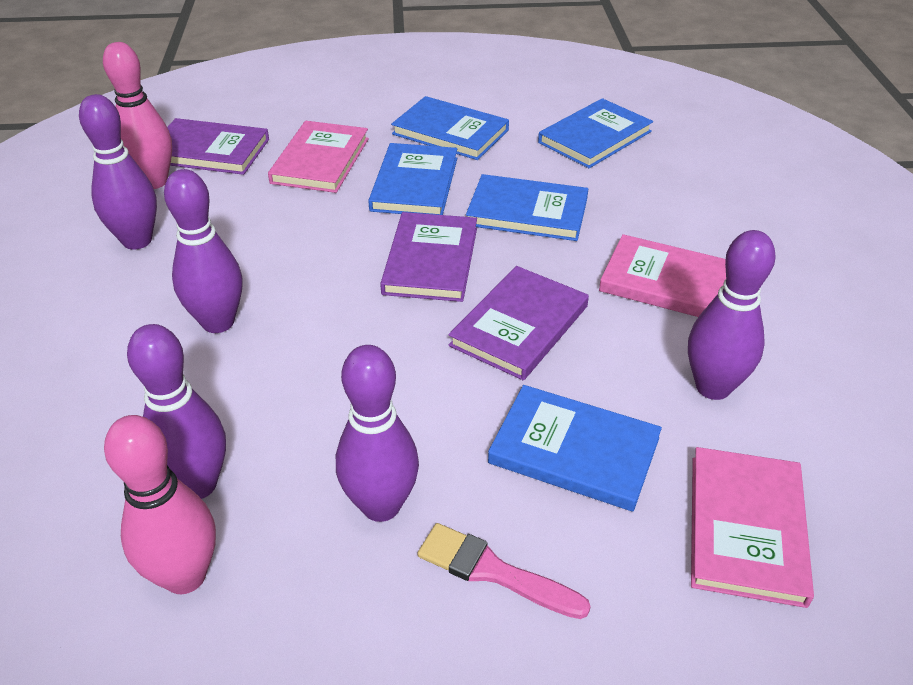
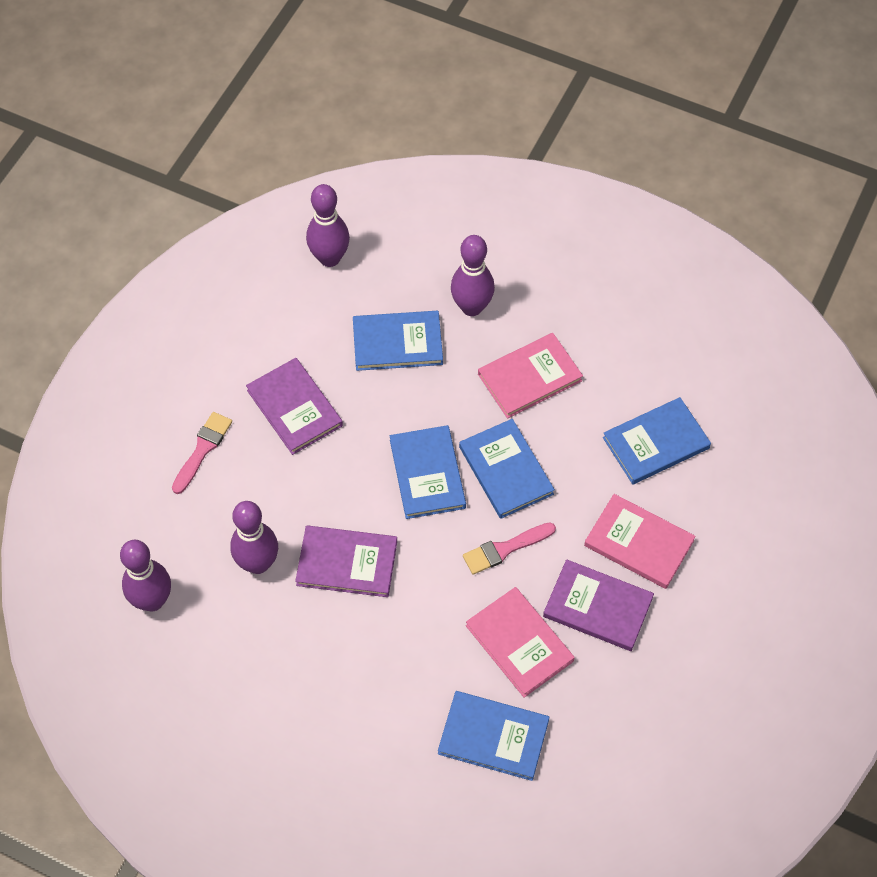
pink bowling pin: [103,42,172,189] [104,415,216,594] = 2 -> none = 0
pink brush: [417,523,591,619] = 1 -> [172,412,232,494] [463,522,556,575] = 2
purple bowling pin: [79,94,157,250] [127,324,226,499] [164,169,242,333] [336,345,419,522] [688,230,776,400] = 5 -> [120,540,171,612] [230,501,278,574] [306,184,350,267] [451,235,495,316] = 4

